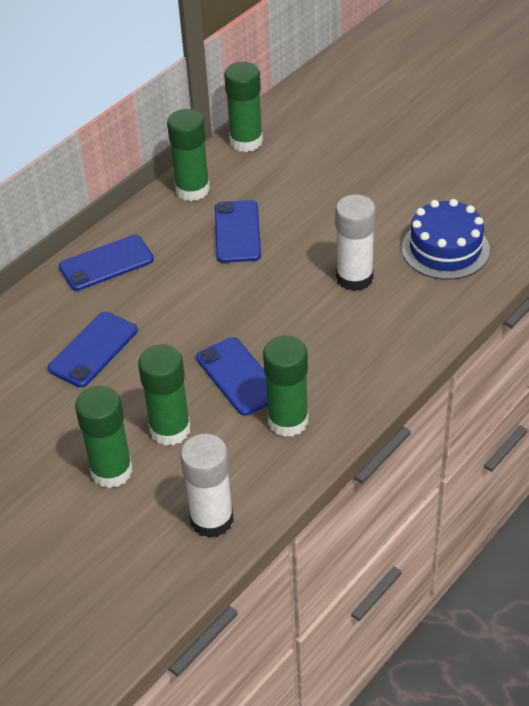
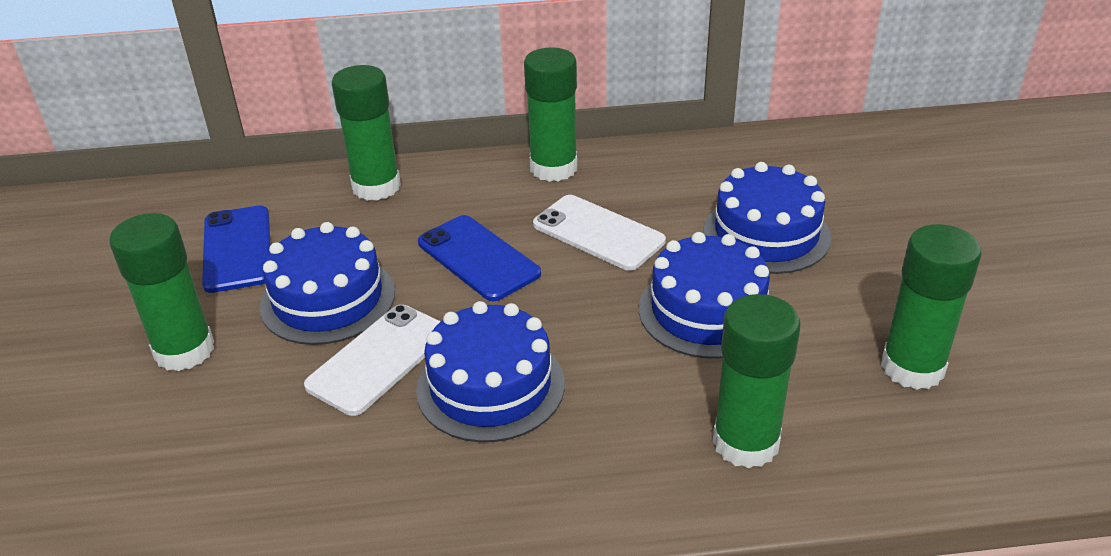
blue cake: [402,199,490,280] = 1 -> [260,222,395,345] [416,301,565,442] [639,232,771,359] [703,162,832,274] = 4
blue phone: [48,312,138,387] [59,235,154,291] [196,337,268,416] [215,200,261,263] = 4 -> [202,205,270,293] [418,215,541,301] = 2
white glue stick: [180,434,234,538] [336,194,376,291] = 2 -> none = 0
white phone: none = 0 -> [304,304,441,416] [533,195,666,271] = 2

